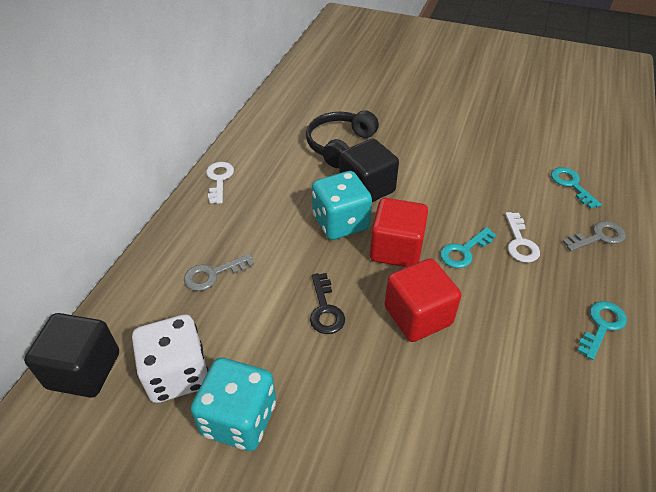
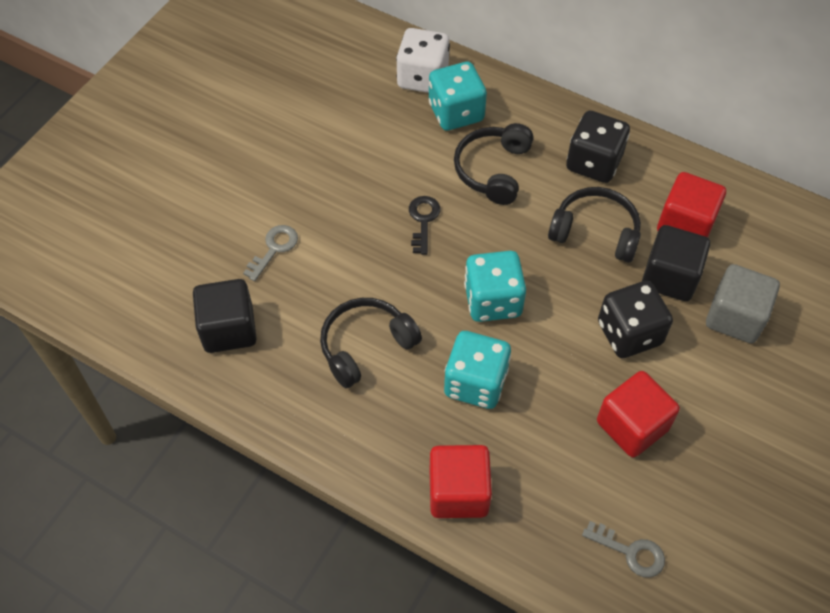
black dice: none = 0 -> [566,111,630,183] [598,281,673,358] = 2
black headphones: [306,110,379,168] = 1 -> [320,298,422,388] [454,123,534,205] [548,187,641,263] = 3
grey cube: none = 0 -> [706,264,780,343] = 1
red cube: [370,198,428,267] [385,258,461,342] = 2 -> [430,445,492,518] [597,371,680,457] [657,172,726,238] = 3
turquoise dice: [191,358,276,451] [312,171,372,240] = 2 -> [429,62,487,131] [444,331,511,409] [464,251,526,322] = 3
turquoise key: [440,227,496,268] [551,167,602,209] [577,301,627,360] = 3 -> none = 0
white key: [206,162,234,204] [505,212,540,263] = 2 -> none = 0

